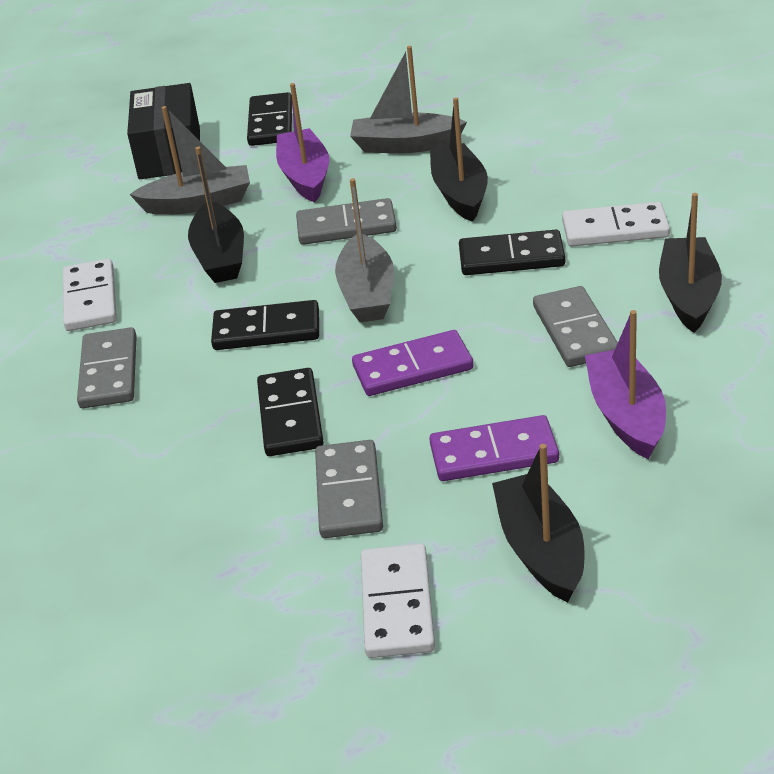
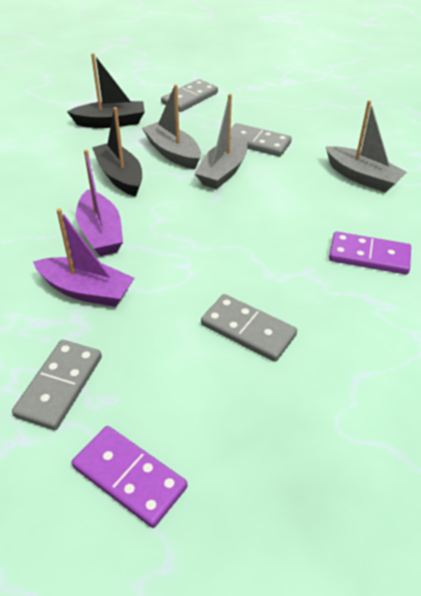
black boat: [188,147,244,283] [430,97,488,222] [492,444,584,603] [659,193,722,333] = 4 -> [67,53,145,128] [92,107,142,197] = 2
black box: [127,83,200,179] = 1 -> none = 0
black domino: [211,300,319,350] [247,92,292,146] [257,368,324,456] [459,230,565,275] = 4 -> none = 0
white domino: [63,259,117,331] [361,544,435,658] [562,202,670,247] = 3 -> none = 0

